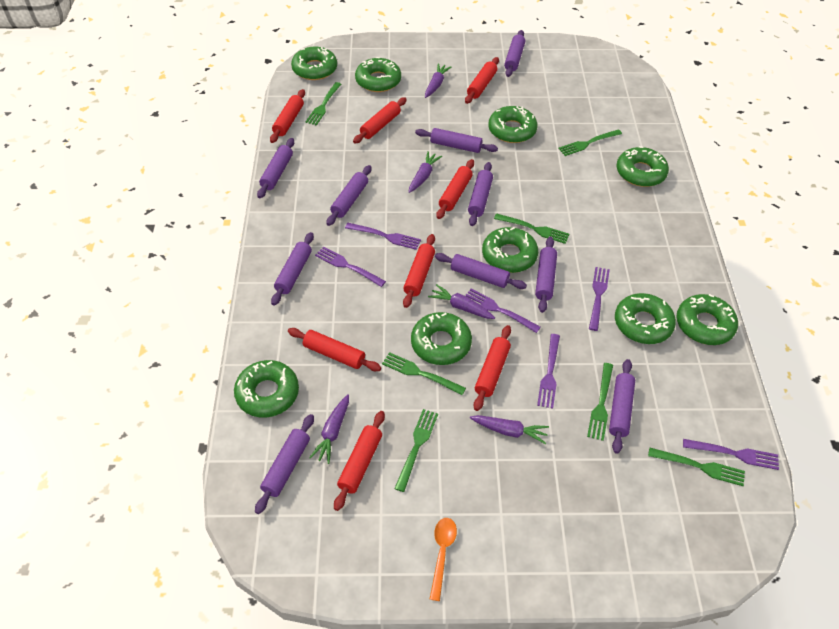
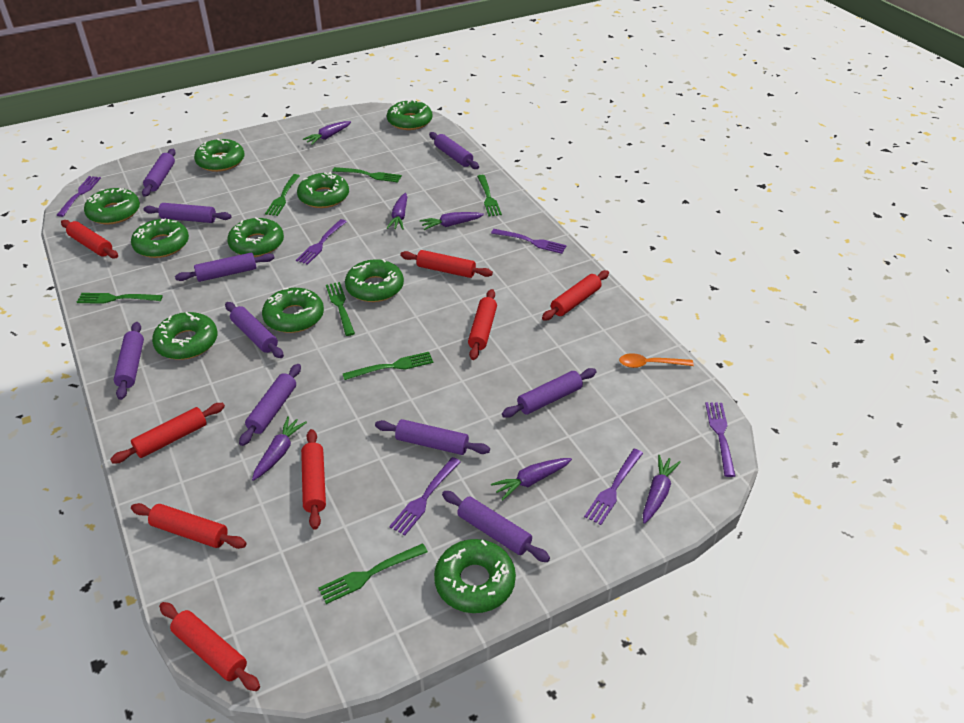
green donut: [234,360,299,418] [291,47,337,80] [355,57,401,92] [411,312,472,365] [482,227,538,273] [488,106,538,143] [615,293,676,344] [616,146,669,187] [676,294,738,345] = 9 -> [84,188,140,224] [131,218,189,258] [152,312,218,360] [194,138,245,172] [227,217,284,257] [262,288,324,333] [297,172,349,208] [345,259,404,302] [387,100,432,130] [434,539,516,613] = 10
purple carrot: [309,394,349,464] [409,151,442,193] [425,63,451,98] [428,284,495,319] [470,415,549,444] = 5 -> [252,416,307,481] [303,121,351,145] [387,193,407,230] [420,212,484,230] [491,458,572,501] [643,455,681,524] = 6

